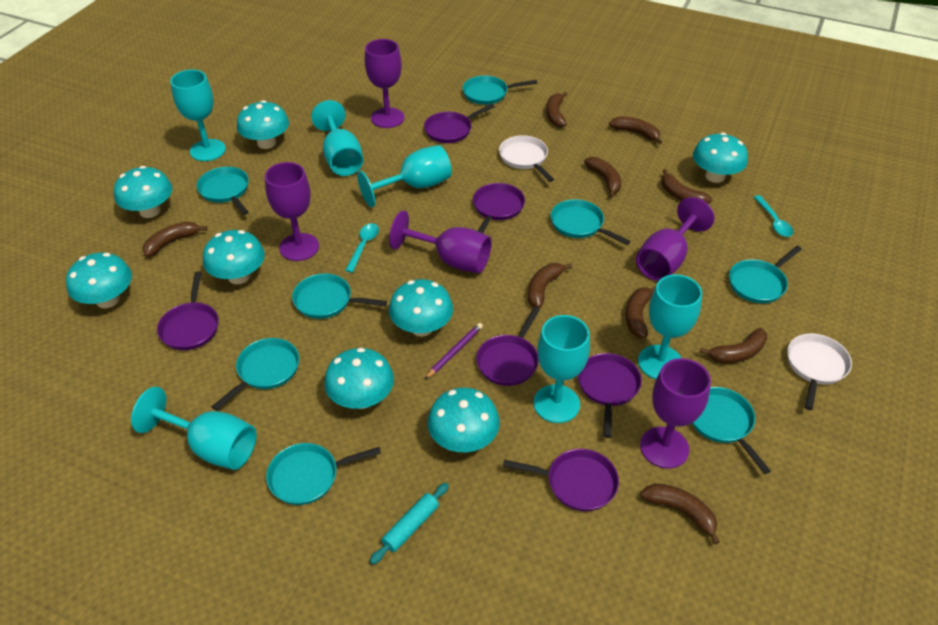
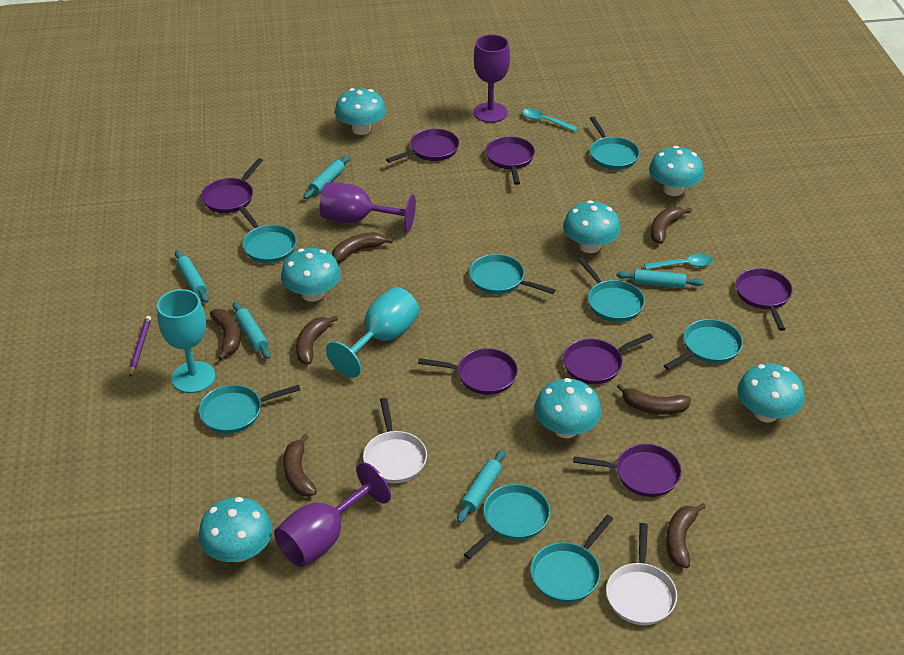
brown banana: [142,221,207,257] [528,263,572,308] [546,92,568,127] [584,157,621,198] [609,116,662,144] [626,286,656,338] [640,483,719,545] [661,169,712,204] [700,328,767,363] = 9 -> [210,309,241,361] [283,434,317,497] [296,316,338,364] [332,232,393,263] [617,384,691,415] [651,207,692,244] [666,503,706,568] = 7
purple goblet: [265,162,319,261] [365,39,404,128] [389,211,492,273] [636,197,714,281] [640,358,711,469] = 5 -> [274,462,391,567] [320,182,416,233] [474,35,510,123] = 3
purple pan: [157,271,219,350] [424,104,495,143] [473,183,525,233] [476,307,540,386] [503,449,619,511] [578,353,642,438] = 6 -> [201,158,263,213] [386,129,459,163] [418,348,518,395] [486,136,535,185] [563,333,653,384] [573,444,682,497] [736,268,793,331] = 7
turquoise goblet: [131,387,257,470] [170,70,226,161] [311,100,363,176] [357,145,452,207] [533,315,590,423] [638,274,702,379] = 6 -> [157,289,215,393] [326,287,419,378] = 2
turquoise mushroom: [66,252,132,308] [114,166,172,218] [203,230,265,284] [237,100,289,149] [324,348,394,409] [389,279,453,337] [427,388,500,452] [693,132,748,183] = 8 -> [199,497,272,562] [281,248,341,302] [335,88,386,135] [534,378,601,438] [563,200,621,253] [649,146,704,196] [737,363,805,422] = 7
turquoise rolling pin: [370,483,449,564] = 1 -> [175,250,209,303] [233,302,271,359] [303,155,350,199] [457,449,505,523] [616,269,704,288] = 5

